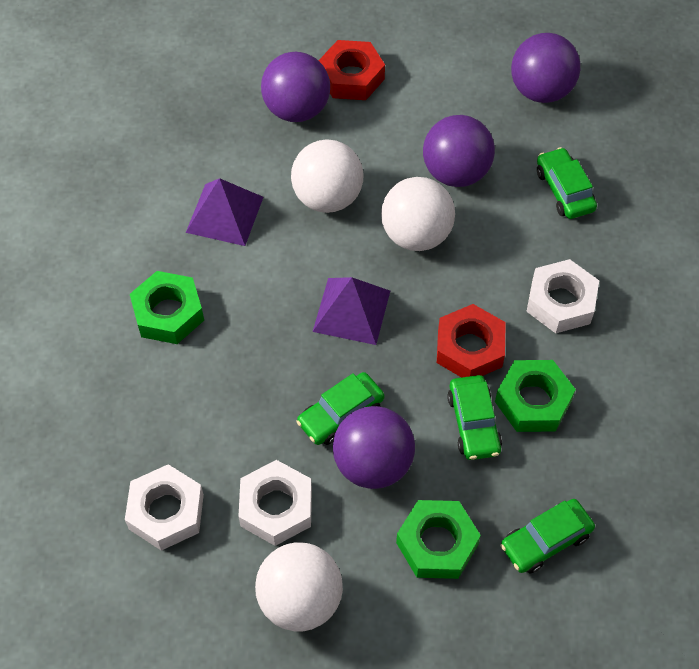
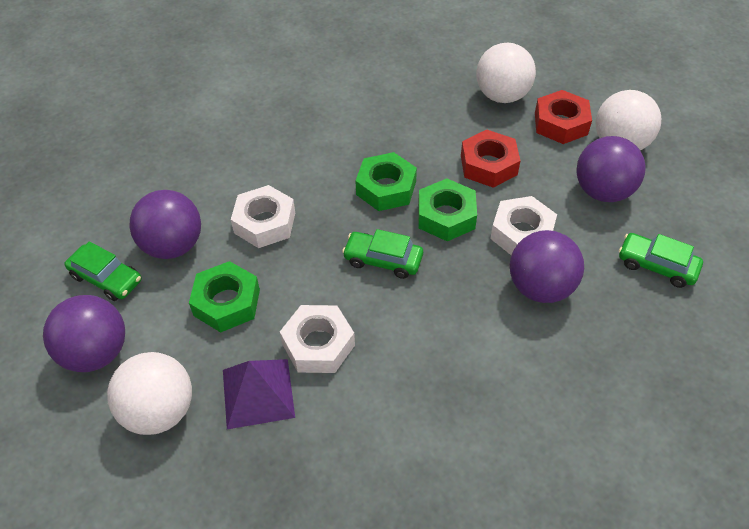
green car: [296,372,385,445] [447,375,502,460] [501,499,595,573] [537,147,597,219] = 4 -> [64,242,142,301] [342,229,423,279] [619,233,703,288] = 3
purple pyramid: [186,178,263,246] [313,277,390,345] = 2 -> [223,359,295,429] = 1

